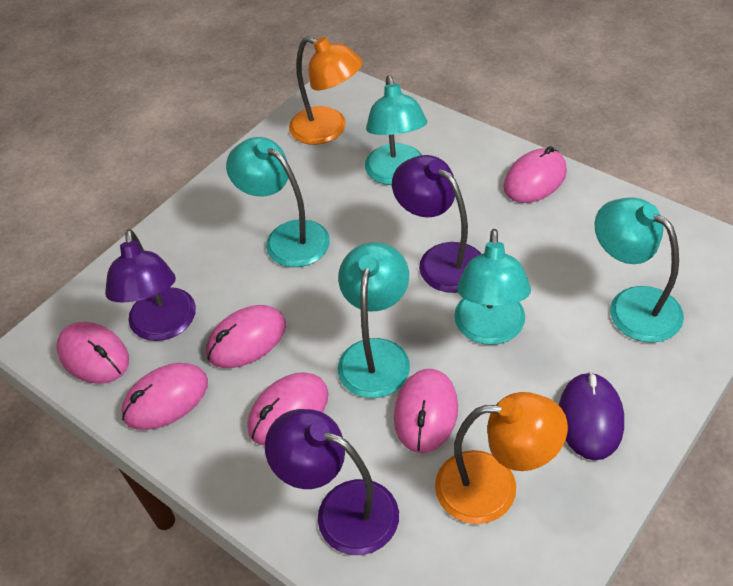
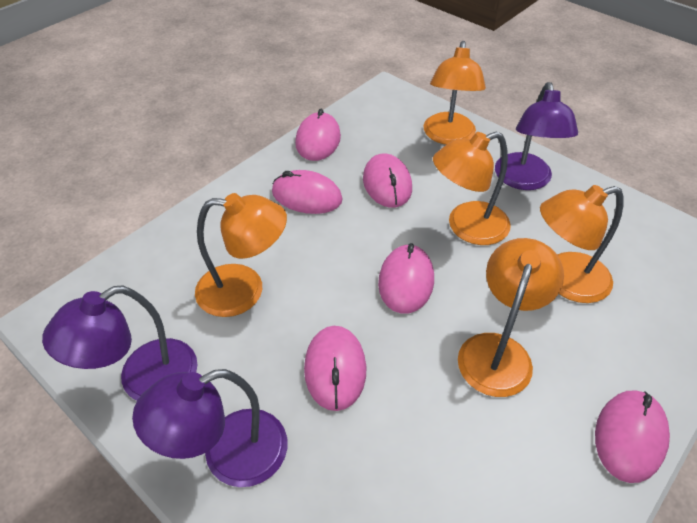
orange lamp: [289,36,363,145] [435,392,568,524] = 2 -> [195,193,287,317] [423,41,486,145] [433,132,511,245] [458,238,564,397] [540,185,624,303] = 5
purple mouse: [559,372,624,460] = 1 -> none = 0
turquoise lamp: [226,137,330,267] [338,242,410,398] [365,75,427,185] [454,229,531,345] [595,197,684,343] = 5 -> none = 0

